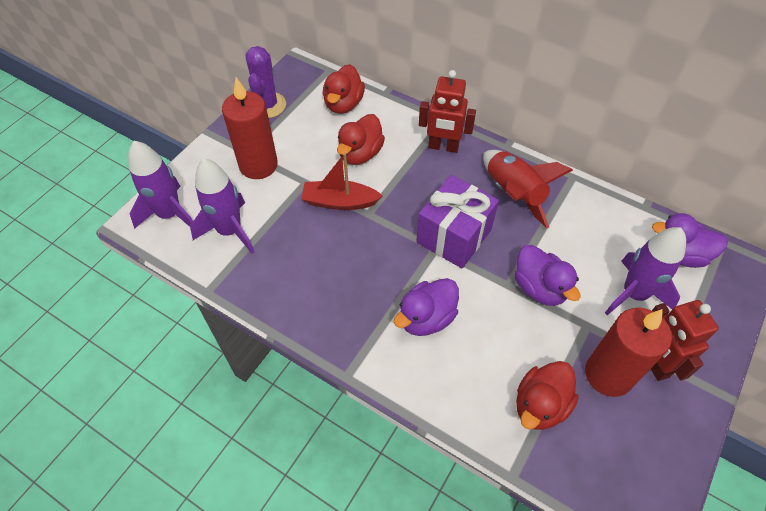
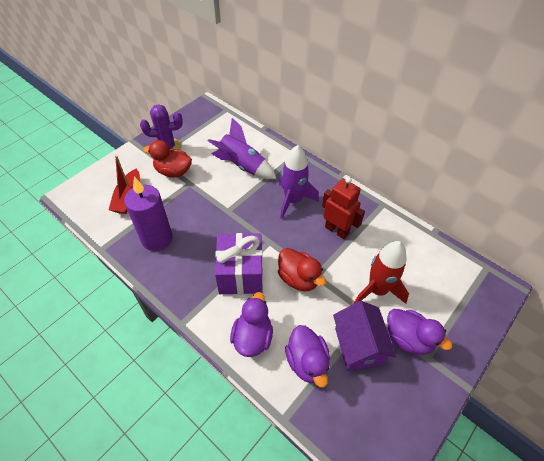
purple candle: none = 0 -> [124,177,173,251] = 1
purple house: none = 0 -> [333,301,396,371] = 1
purple rocket: [128,141,193,229] [190,158,254,254] [605,227,686,315] = 3 -> [208,118,276,179] [279,145,319,219] = 2
red candle: [222,77,278,179] [585,308,672,397] = 2 -> none = 0
red duck: [323,64,365,114] [337,114,385,165] [516,361,579,430] = 3 -> [143,140,192,178] [278,248,326,291] = 2
red robot: [419,70,476,153] [651,300,719,381] = 2 -> [322,177,365,239] = 1

